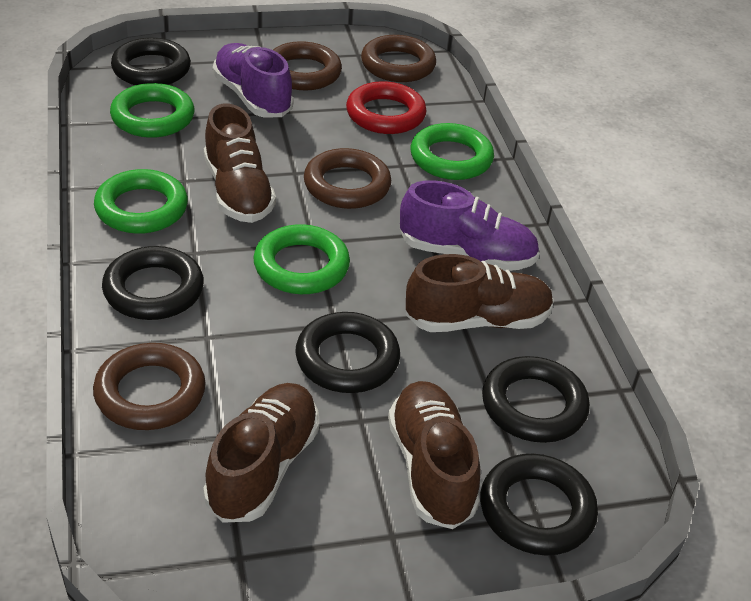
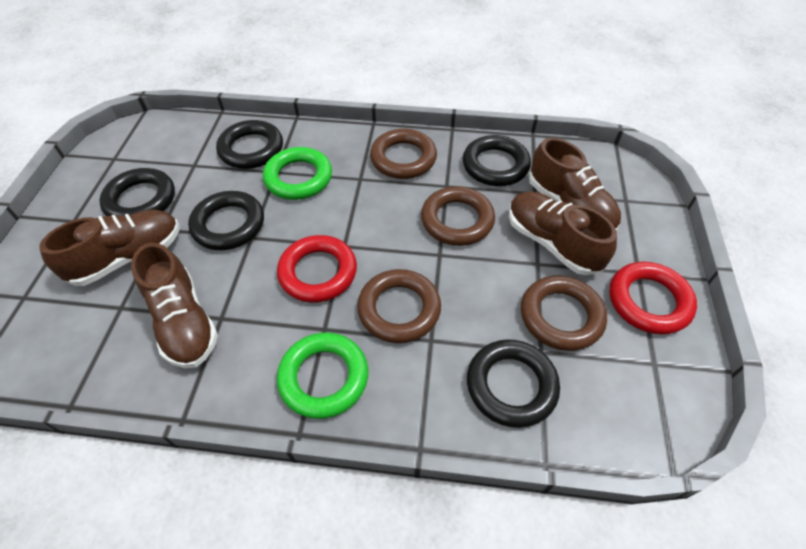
green ring: [94,169,188,234] [110,83,195,138] [253,224,350,294] [411,123,494,180] = 4 -> [263,147,332,200] [277,332,368,419] = 2
purple shoe: [213,43,293,117] [400,180,540,271] = 2 -> none = 0
red ring: [346,81,426,134] = 1 -> [277,235,357,303] [609,262,697,335] = 2

